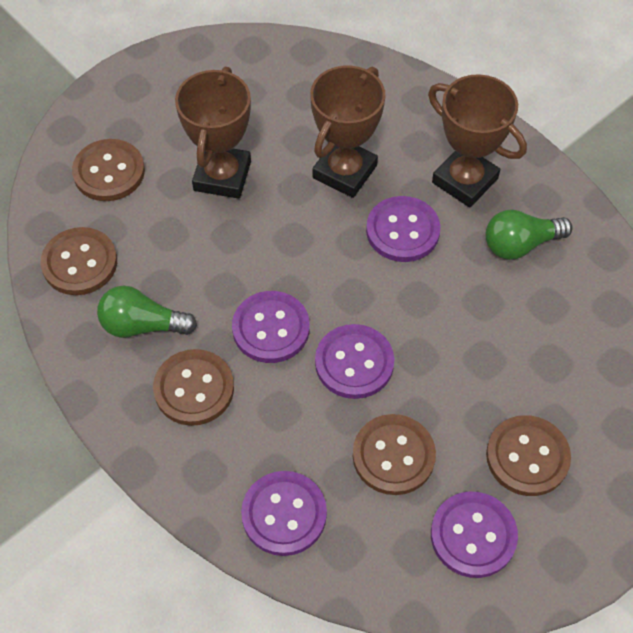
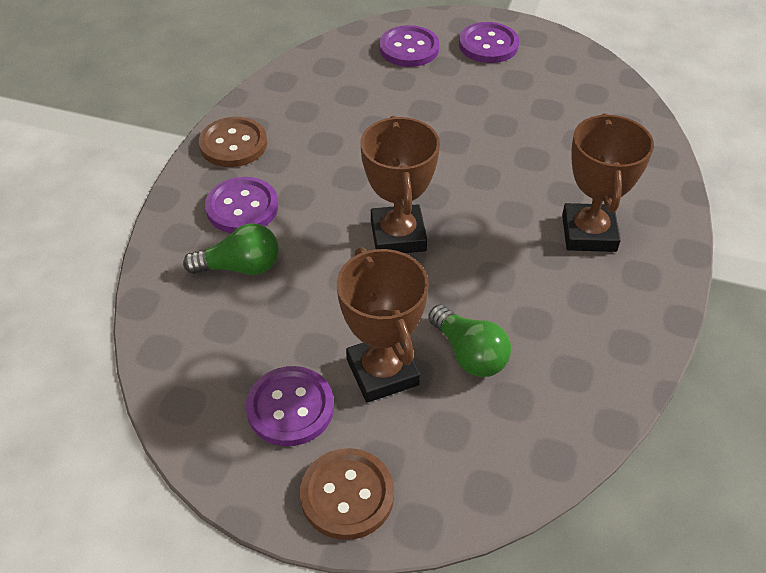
brown button: [41,227,117,295] [72,139,145,201] [153,349,234,426] [353,414,436,495] [486,415,571,496] = 5 -> [199,117,267,167] [300,448,394,540] = 2
purple button: [232,291,310,363] [241,471,327,556] [315,324,394,399] [366,196,440,262] [431,492,518,578] = 5 -> [205,177,278,233] [246,366,334,446] [379,25,440,67] [459,22,519,63] = 4

